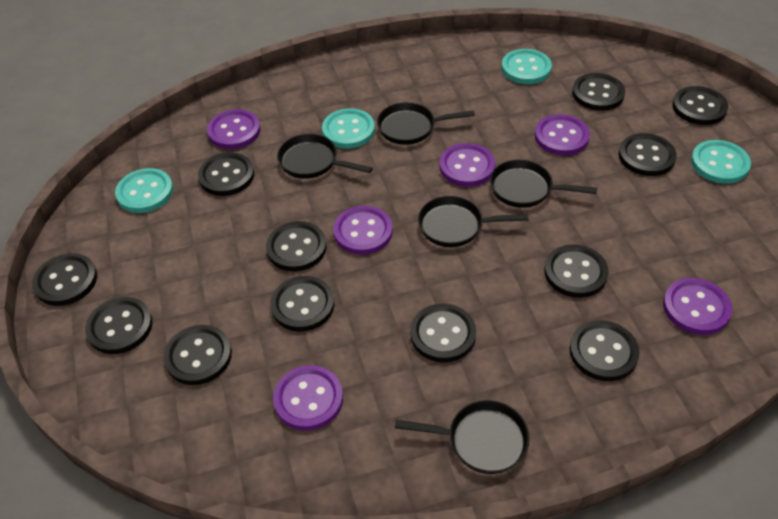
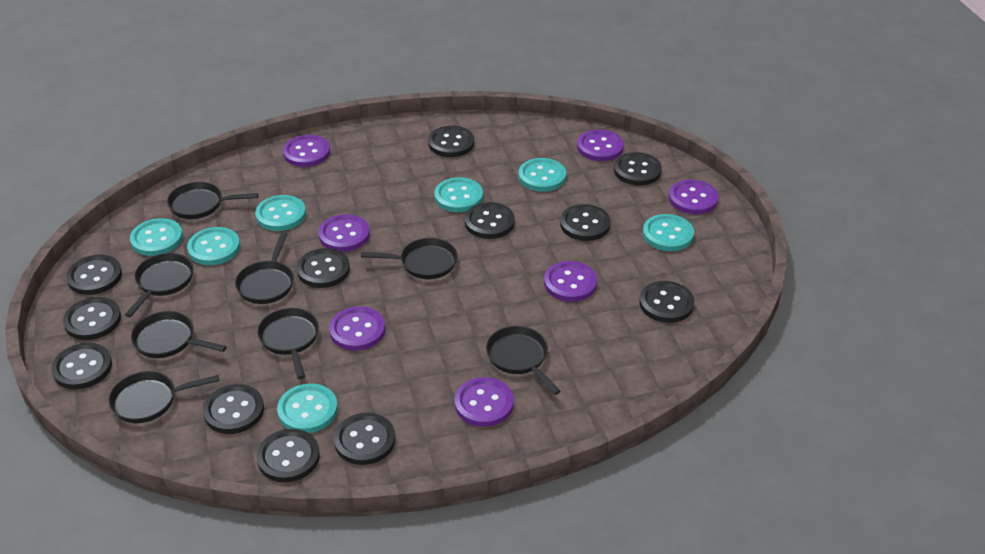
black pan: [277,134,372,179] [377,102,475,145] [395,400,530,474] [418,196,528,247] [490,160,597,208] = 5 -> [108,371,219,423] [125,253,193,317] [131,311,227,358] [167,182,258,219] [235,232,294,304] [257,308,319,379] [361,238,458,279] [486,326,561,395] = 8
purple button: [207,109,261,149] [273,365,343,430] [333,206,393,255] [439,143,495,187] [535,114,590,156] [663,278,732,335] = 6 -> [283,135,330,167] [319,214,370,252] [329,307,385,351] [454,377,514,427] [544,261,597,302] [577,130,624,161] [669,179,718,214] = 7
turquoise button: [115,168,173,213] [322,109,375,148] [501,49,552,84] [691,140,751,184] = 4 -> [130,218,183,256] [187,227,240,265] [255,195,306,231] [277,383,338,433] [434,177,483,212] [519,158,566,191] [643,214,694,251] = 7

